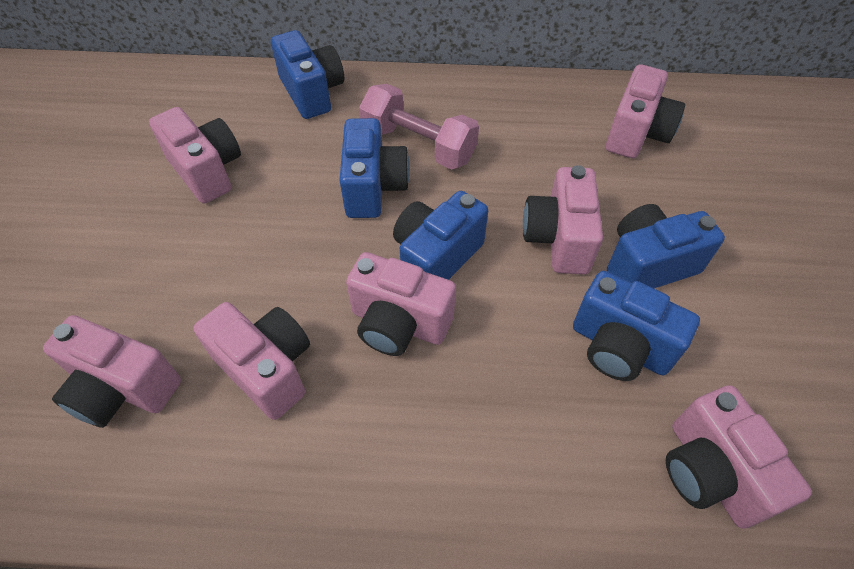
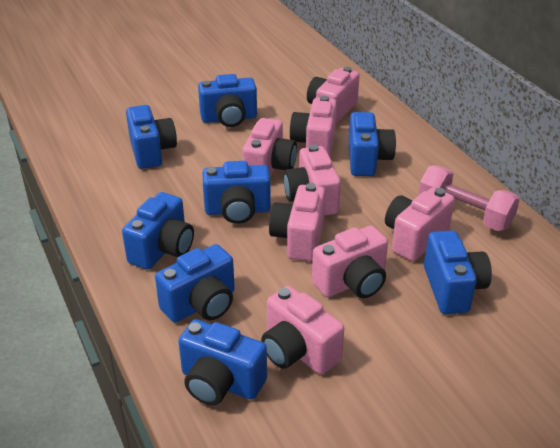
blue camera: [271,30,344,119] [339,118,410,218] [393,191,488,280] [573,271,700,381] [607,204,725,288] = 5 -> [122,192,194,270] [126,105,177,169] [155,244,235,323] [178,319,267,405] [198,74,257,127] [203,161,271,224] [348,112,396,176] [424,231,492,314] = 8
pink camera: [43,315,181,428] [149,107,241,203] [193,302,310,420] [346,252,456,356] [523,165,603,274] [606,65,685,158] [666,385,812,529] = 7 -> [242,118,297,176] [261,286,344,374] [269,183,325,261] [284,144,341,216] [289,96,337,157] [307,67,360,124] [312,226,388,298] [385,187,455,261] = 8

